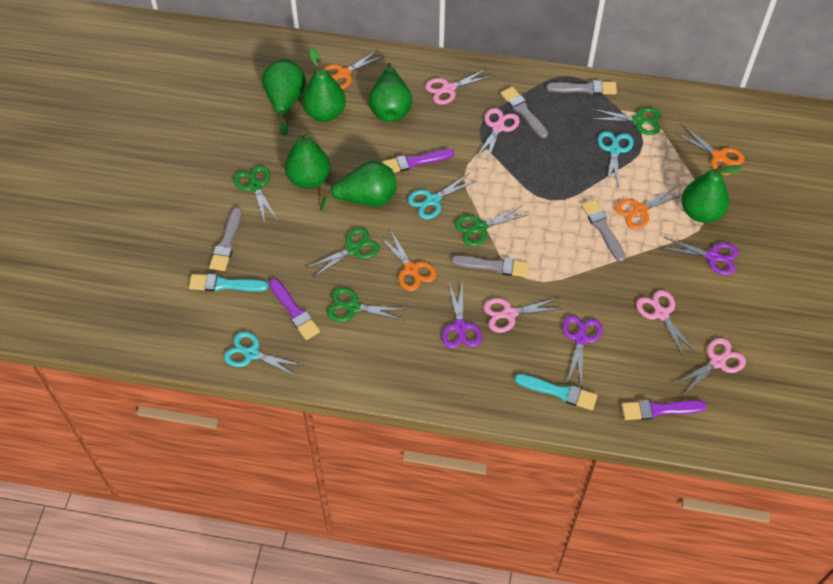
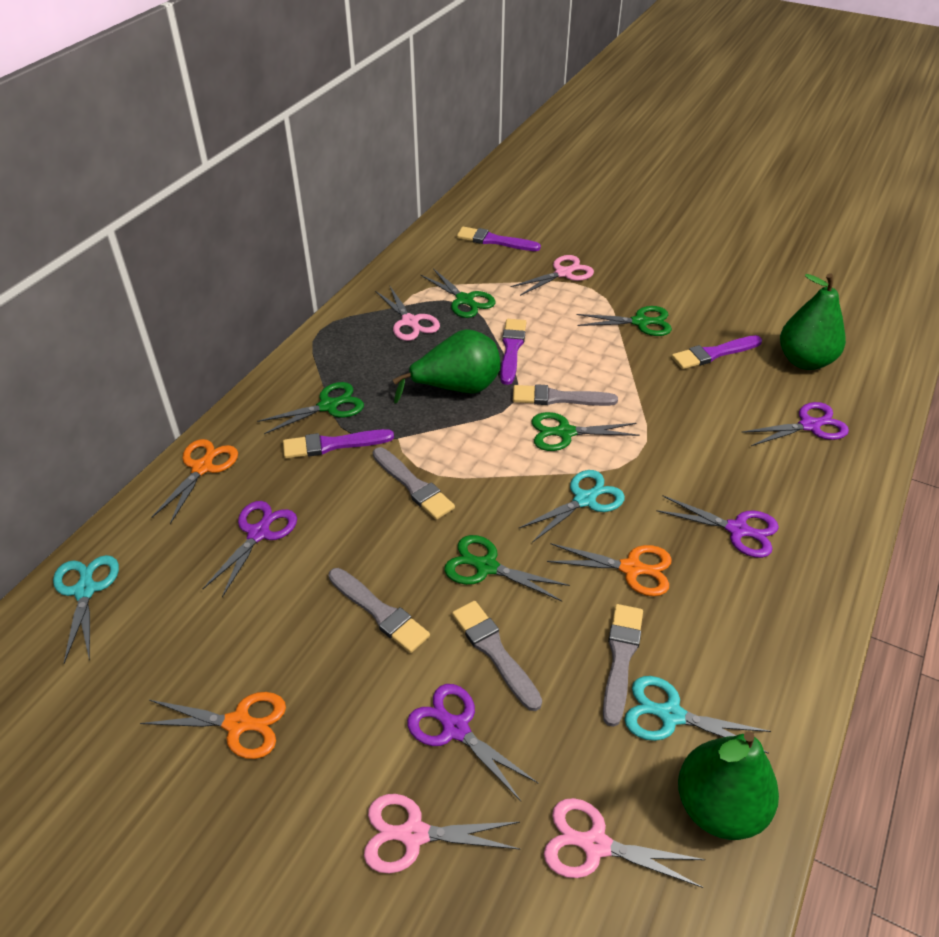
green pear: [262,60,306,136] [285,131,331,189] [302,48,346,122] [319,161,397,211] [369,63,412,122] [682,164,742,223] = 6 -> [393,329,500,403] [678,731,779,840] [780,274,846,370] = 3
orange scissors: [324,50,385,89] [379,231,436,291] [615,186,682,229] [677,126,745,175] = 4 -> [140,692,286,759] [151,439,238,524] [547,543,672,596] = 3
pink scissors: [425,69,493,105] [475,108,520,163] [483,298,561,333] [636,290,697,359] [673,338,746,396] = 5 -> [364,794,521,873] [375,285,440,341] [511,255,594,296] [544,798,706,888] = 4
purple brush: [269,279,320,340] [382,149,454,173] [622,400,707,420] = 3 -> [283,429,394,459] [457,227,541,251] [500,319,526,385] [672,335,762,369] = 4
purple scissors: [442,283,482,348] [562,315,603,384] [661,237,739,275] = 3 -> [203,501,297,597] [407,684,539,801] [657,496,779,558] [741,402,849,446] = 4
turquoise brush: [189,274,269,291] [515,374,597,410] = 2 -> none = 0

